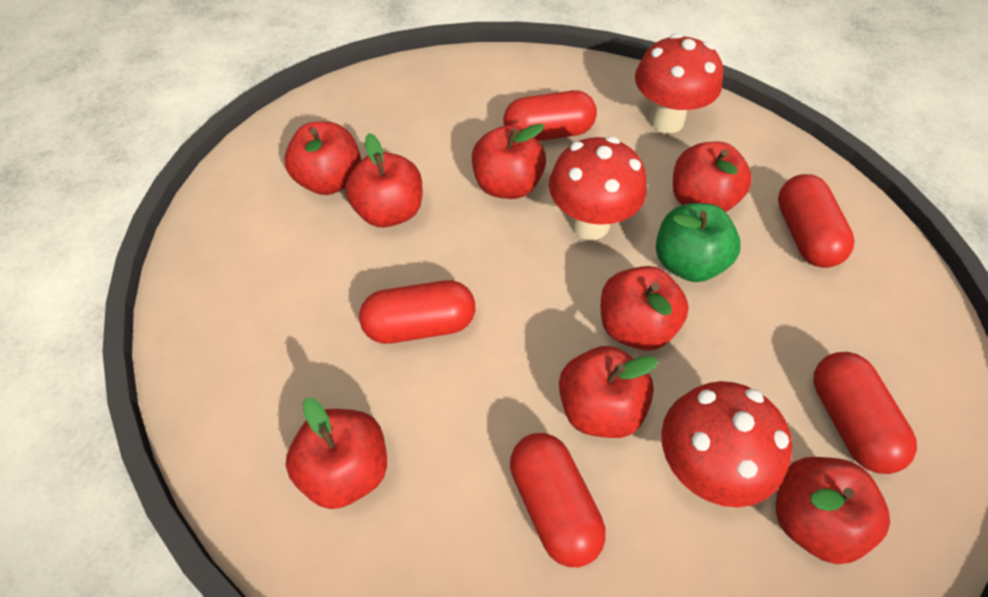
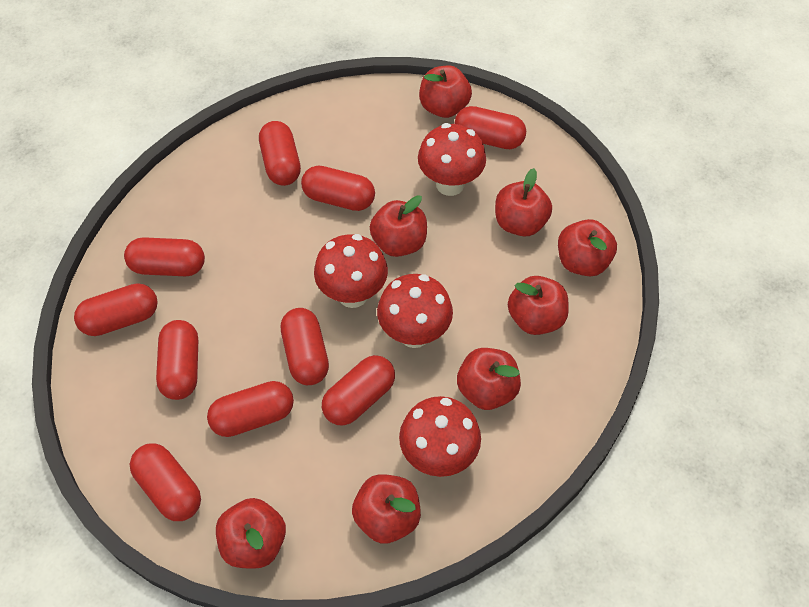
green apple: [656,203,741,282] = 1 -> none = 0
red capsule: [359,280,475,344] [503,90,597,141] [510,433,606,567] [778,174,854,268] [814,352,917,474] = 5 -> [74,283,158,336] [124,237,205,276] [130,443,201,521] [156,320,198,400] [207,381,294,437] [259,121,301,186] [281,308,329,385] [301,166,375,211] [322,355,395,426] [455,106,526,149] = 10
red mushroom: [549,136,646,240] [635,33,723,133] [661,381,792,507] = 3 -> [314,234,388,308] [377,274,453,348] [399,396,481,477] [418,123,486,196] = 4

